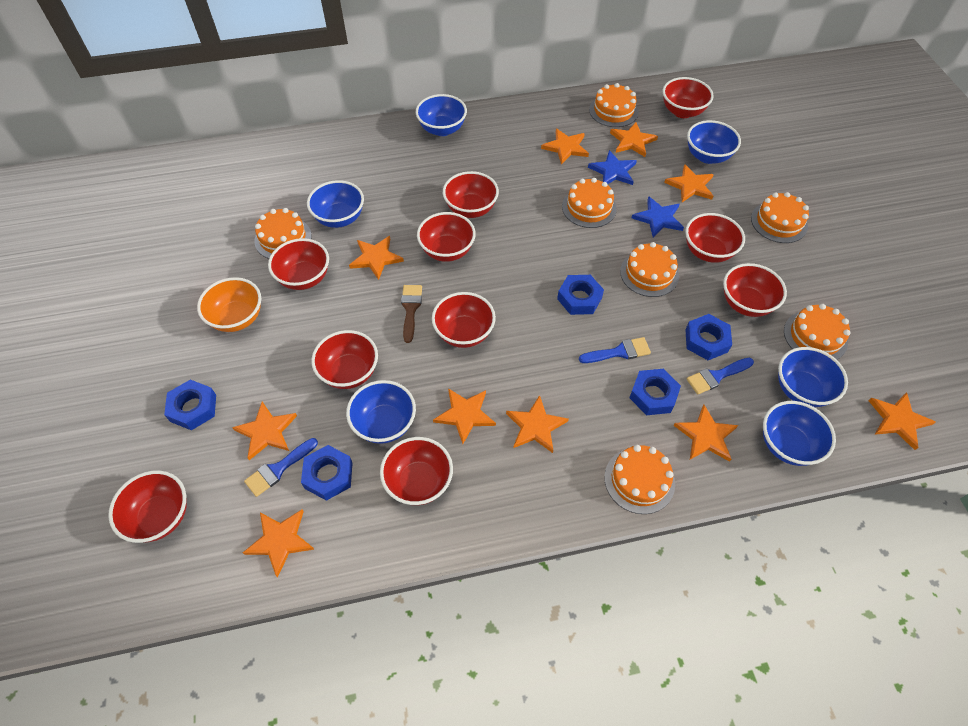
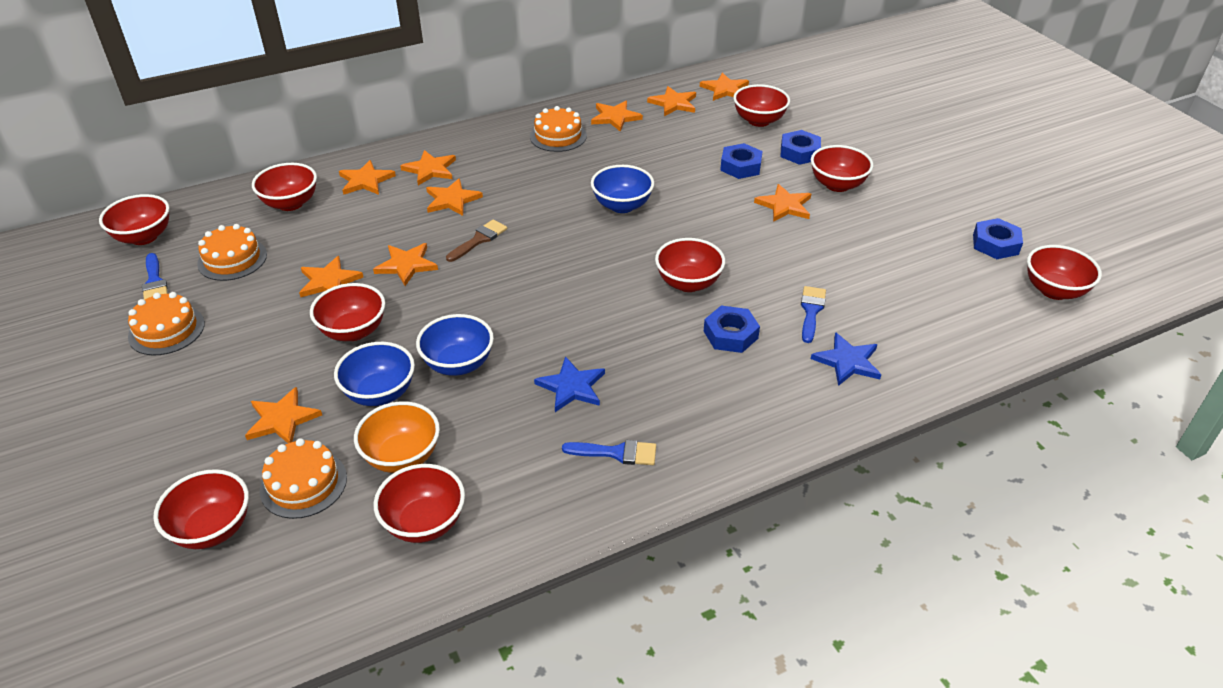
blue bowl: [307,180,364,228] [346,380,416,444] [416,94,467,136] [687,120,741,164] [763,401,836,466] [778,347,848,407] = 6 -> [334,342,415,406] [416,314,494,376] [591,165,654,213] = 3
blue nut: [164,380,216,430] [301,445,353,501] [557,275,604,315] [629,369,681,415] [685,314,732,360] = 5 -> [704,306,760,353] [720,143,763,179] [780,130,821,165] [973,218,1023,259] = 4
orange cake: [254,208,311,259] [562,178,617,228] [589,83,639,127] [604,445,675,514] [620,242,679,297] [751,192,809,243] [784,304,850,360] = 7 -> [128,292,205,355] [197,224,267,281] [260,438,347,519] [530,106,587,152] = 4
red bowl: [108,471,187,543] [268,238,329,290] [311,330,378,389] [380,437,453,505] [417,212,476,262] [432,292,496,348] [443,171,499,218] [663,77,714,118] [685,213,745,263] [723,263,787,317] = 10 -> [99,194,170,245] [153,469,249,549] [252,163,317,211] [310,283,385,341] [374,464,465,543] [655,238,725,292] [733,84,790,127] [811,145,874,192] [1027,245,1102,300] = 9

